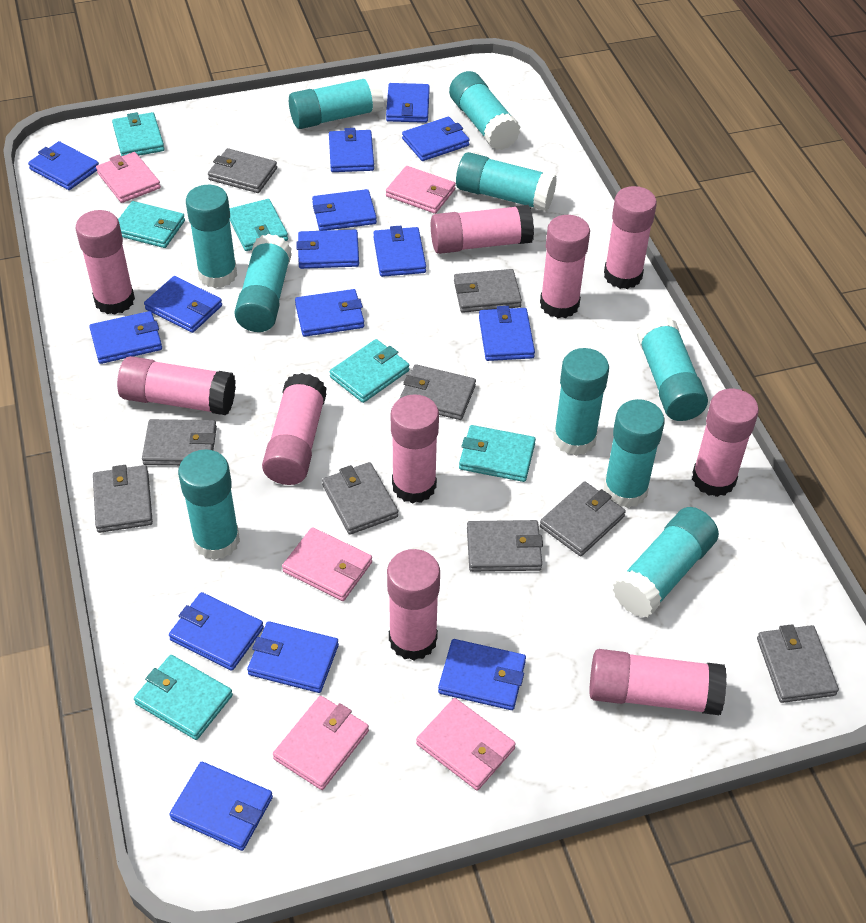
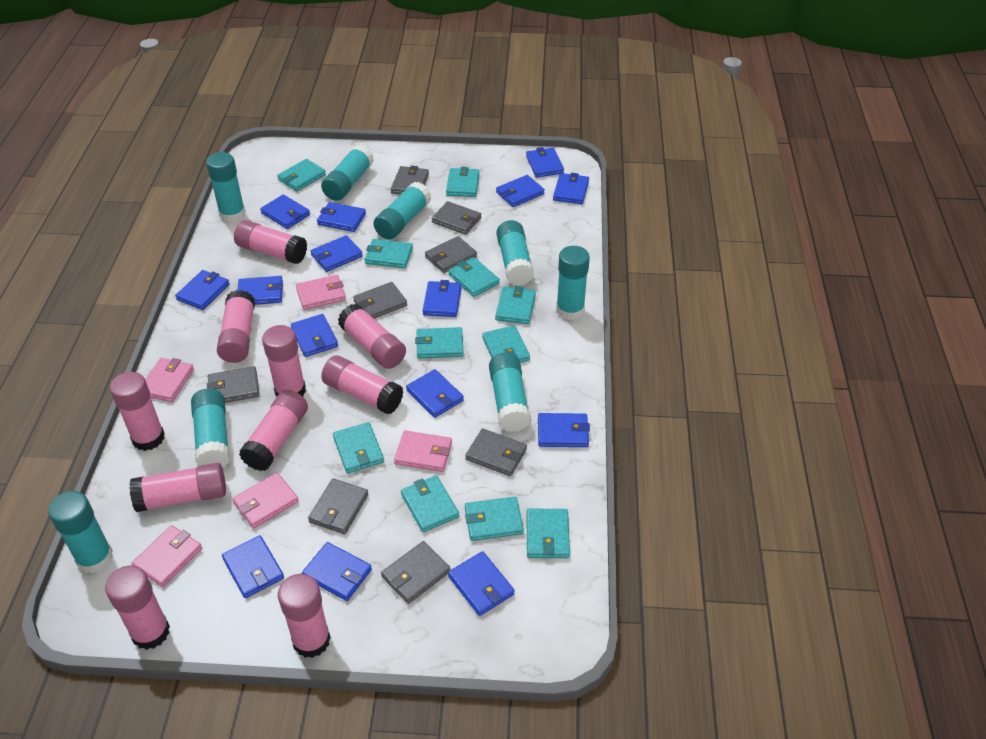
grey wallet: [93,465,153,533] [142,419,217,466] [208,148,277,193] [322,462,398,535] [399,364,476,420] [454,269,522,313] [467,520,543,572] [540,481,626,556] [757,624,839,703] = 9 -> [207,366,260,403] [308,479,369,534] [353,282,407,319] [381,541,450,604] [391,165,429,194] [425,236,477,273] [432,201,481,235] [465,428,527,476] = 8
turquoise glue stick: [178,449,240,560] [186,185,237,288] [234,234,292,332] [289,76,384,129] [449,71,520,150] [456,152,557,211] [553,348,609,456] [604,399,665,508] [613,507,719,618] [637,316,708,421] = 10 -> [48,491,113,574] [191,389,230,467] [206,152,246,222] [321,145,374,201] [373,182,431,240] [489,353,531,432] [496,220,534,286] [556,246,590,320] = 8
turquoise wallet: [112,112,165,156] [118,201,185,248] [134,655,233,740] [230,199,288,251] [330,339,409,403] [459,425,536,482] = 6 -> [277,159,326,191] [333,422,384,473] [364,239,413,269] [401,476,459,532] [415,327,464,359] [446,167,479,197] [448,257,500,297] [465,497,524,541] [482,325,530,363] [495,286,536,324] [526,508,570,558] = 11

